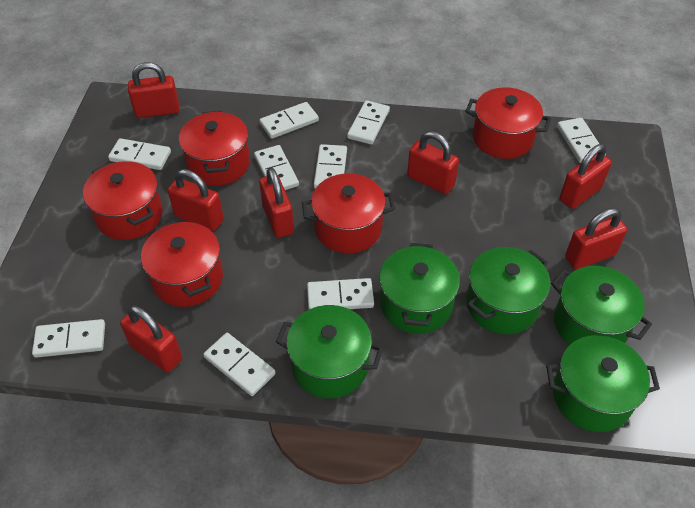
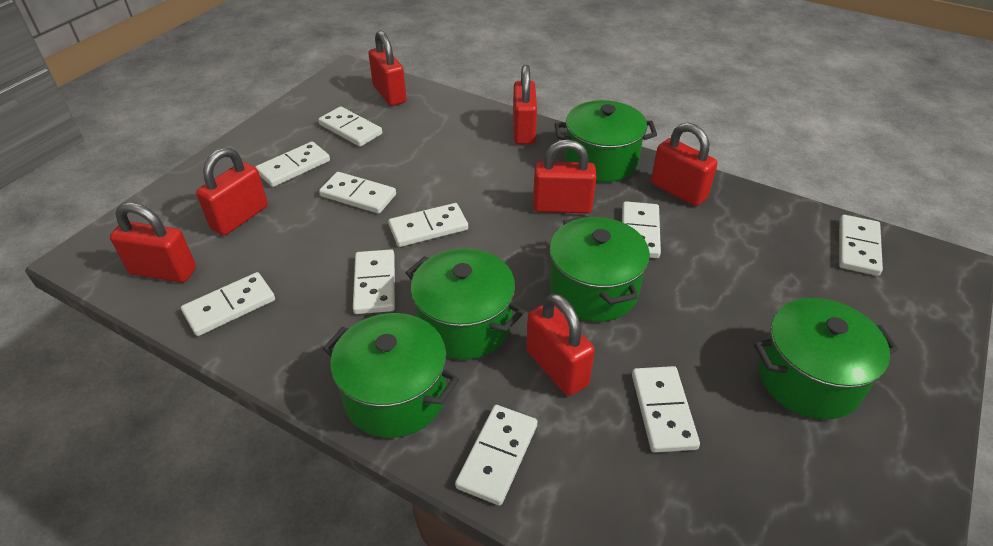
red pot: [83,161,163,240] [141,220,223,307] [179,110,250,186] [302,173,395,253] [465,87,551,159] = 5 -> none = 0
white domino: [32,319,105,358] [108,138,171,170] [203,333,276,396] [254,145,299,190] [260,102,319,139] [307,278,374,309] [314,144,347,189] [347,100,390,145] [557,118,606,163] = 9 -> [181,272,275,336] [256,142,330,187] [318,107,382,147] [319,172,396,214] [353,249,395,314] [388,203,468,247] [455,405,537,506] [622,201,661,258] [632,366,700,453] [839,215,883,276] = 10

